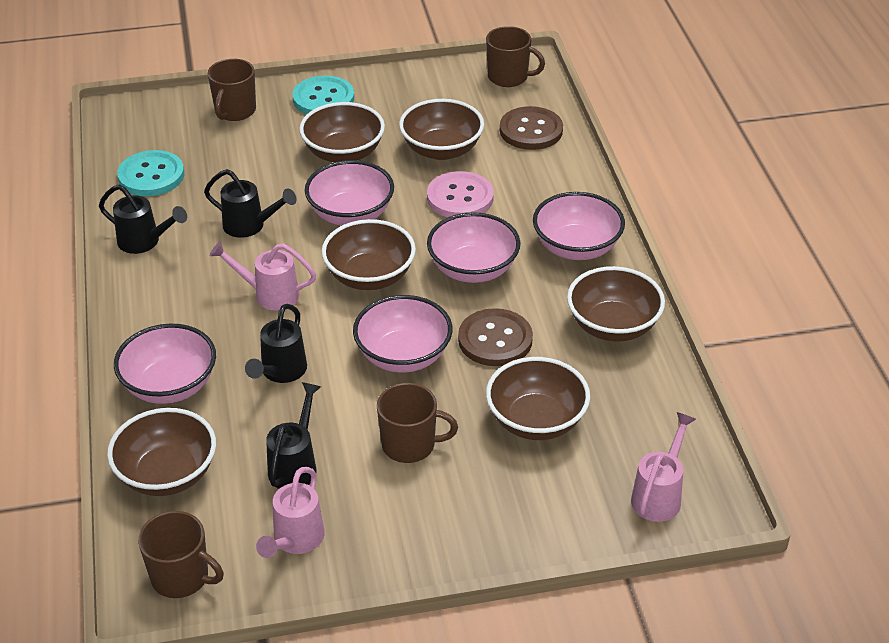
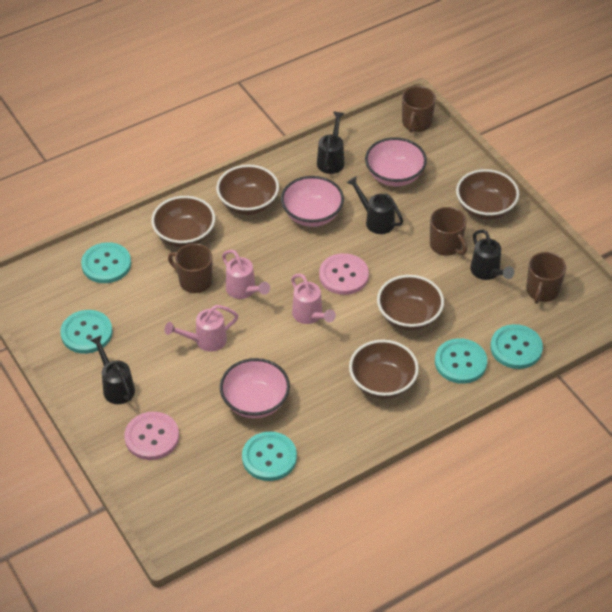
brown bowl: [107,408,216,496] [299,102,385,162] [322,219,416,290] [399,99,484,160] [486,357,590,440] [567,266,665,342] = 6 -> [151,196,215,248] [216,165,279,215] [349,340,419,399] [377,275,444,331] [456,169,519,220] = 5
brown button: [458,308,533,366] [500,106,563,150] = 2 -> none = 0
pink bowl: [114,324,216,404] [305,160,394,225] [353,295,452,373] [427,212,521,283] [533,192,625,260] = 5 -> [220,358,290,418] [281,176,344,227] [365,137,427,187] = 3
pink button: [427,171,494,217] = 1 -> [124,412,179,460] [319,253,369,295] = 2
turquoise button: [117,150,184,196] [293,76,354,114] = 2 -> [60,310,113,354] [81,242,131,283] [242,431,297,481] [435,338,487,384] [490,324,543,369] = 5

